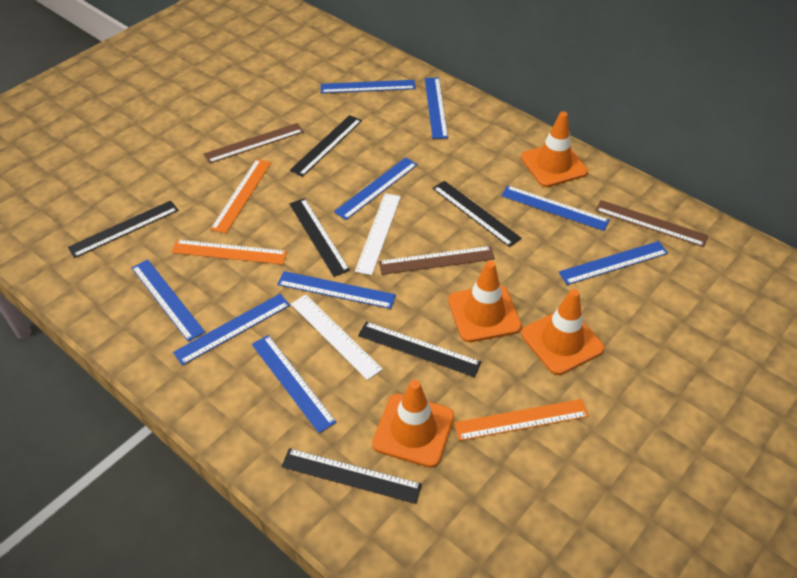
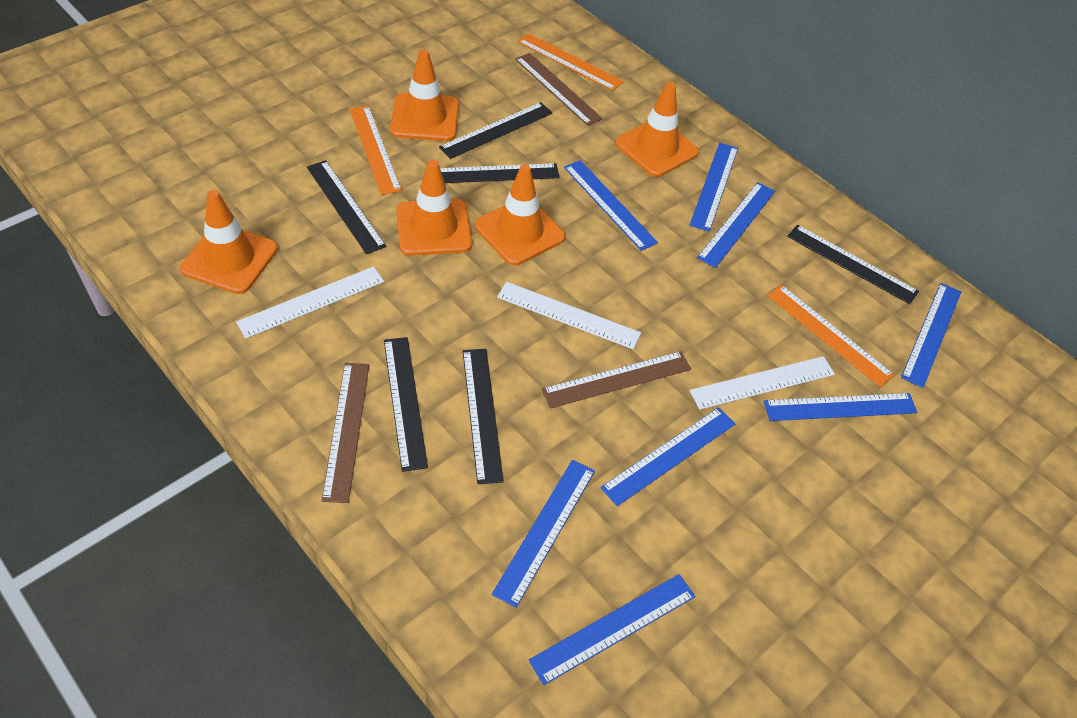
blue ruler: [132,260,205,342] [173,294,290,365] [252,335,336,433] [277,271,396,309] [321,80,416,93] [334,157,418,220] [425,77,448,139] [501,185,610,231] [558,241,668,285] = 9 -> [492,460,595,608] [529,574,695,685] [564,160,658,251] [600,407,735,506] [689,143,738,232] [697,182,775,268] [764,393,917,421] [901,283,961,388] = 8
orange traffic cone: [372,380,454,468] [448,261,522,342] [521,112,588,187] [521,289,604,375] = 4 -> [180,190,278,294] [390,49,459,141] [396,160,472,256] [475,164,565,265] [615,82,699,177] = 5
white ruler: [291,294,383,380] [355,193,401,275] = 2 -> [236,266,384,338] [497,282,641,349] [690,356,835,410] = 3

